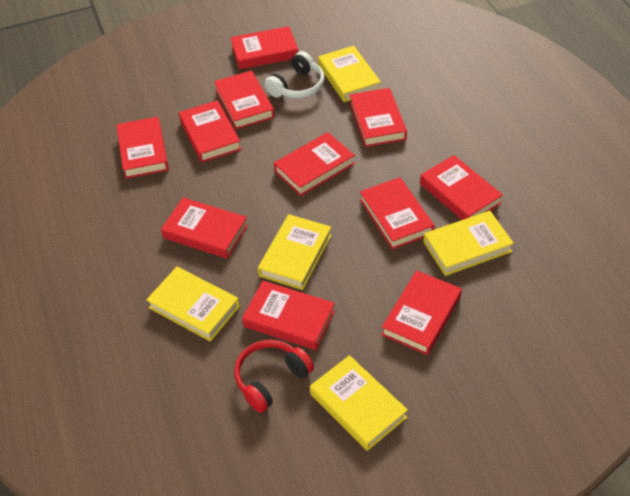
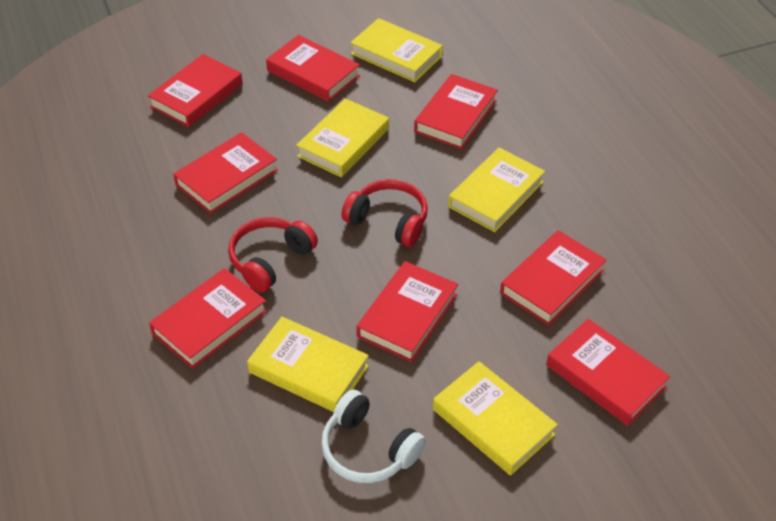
red book: [116,117,169,179] [161,197,248,259] [179,100,241,163] [214,70,275,129] [231,26,298,70] [242,281,335,350] [274,132,355,196] [350,88,407,147] [360,177,435,250] [381,270,462,355] [420,155,503,220] = 11 -> [148,54,243,127] [149,268,267,369] [173,132,278,214] [266,35,360,102] [356,261,458,362] [414,74,498,149] [500,230,607,326] [546,319,670,426] = 8
red headphones: [234,340,314,413] = 1 -> [228,217,318,292] [341,179,428,247] = 2

